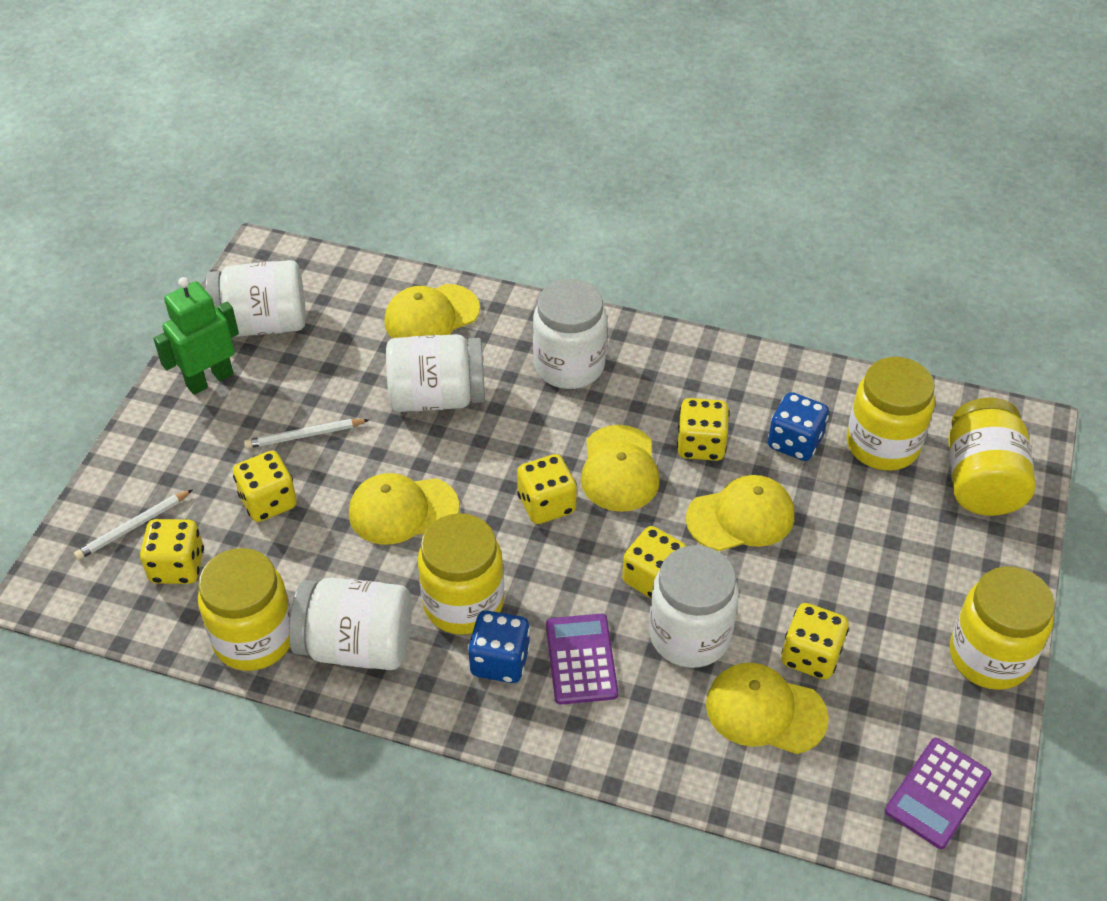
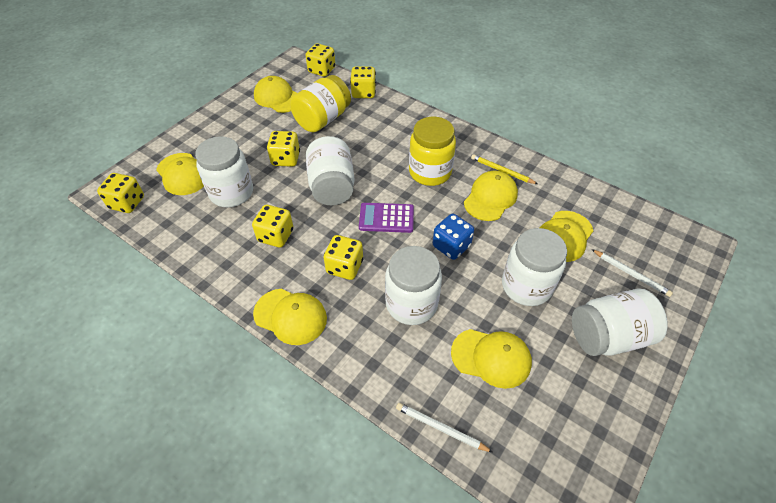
blue dice: [468,610,530,683] [768,392,829,461] = 2 -> [433,214,474,260] = 1
green robot: [153,277,239,395] = 1 -> none = 0
purple calculator: [546,614,618,705] [885,738,991,849] = 2 -> [359,203,414,233] = 1
yellow cap: [349,473,459,544] [384,284,480,338] [581,425,660,512] [686,475,794,551] [706,663,829,754] = 5 -> [156,153,204,195] [253,289,327,345] [254,76,297,113] [451,329,532,389] [464,170,518,221] [540,211,593,262] = 6
yellow jar: [198,548,291,671] [417,513,504,635] [847,357,935,471] [948,398,1035,516] [950,566,1055,690] = 5 -> [290,75,351,132] [409,117,456,186] = 2
yellow pencil: none = 0 -> [471,154,538,184] = 1

